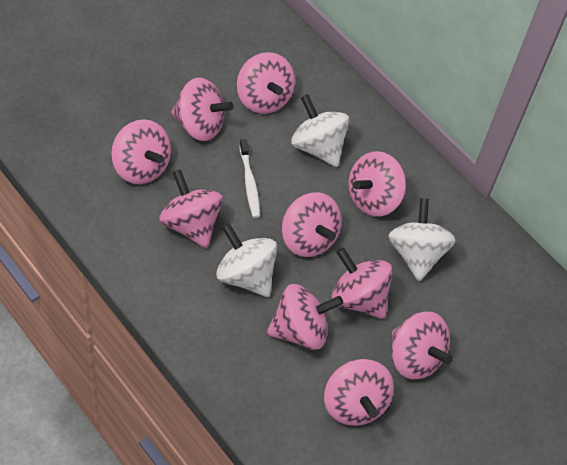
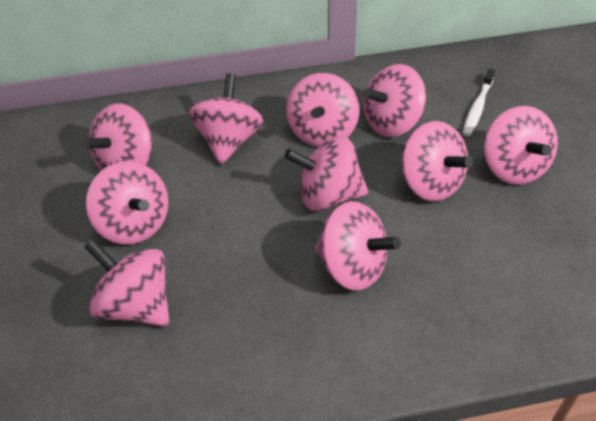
white spinning top: [216,223,277,297] [291,94,350,167] [388,198,456,281] = 3 -> none = 0

